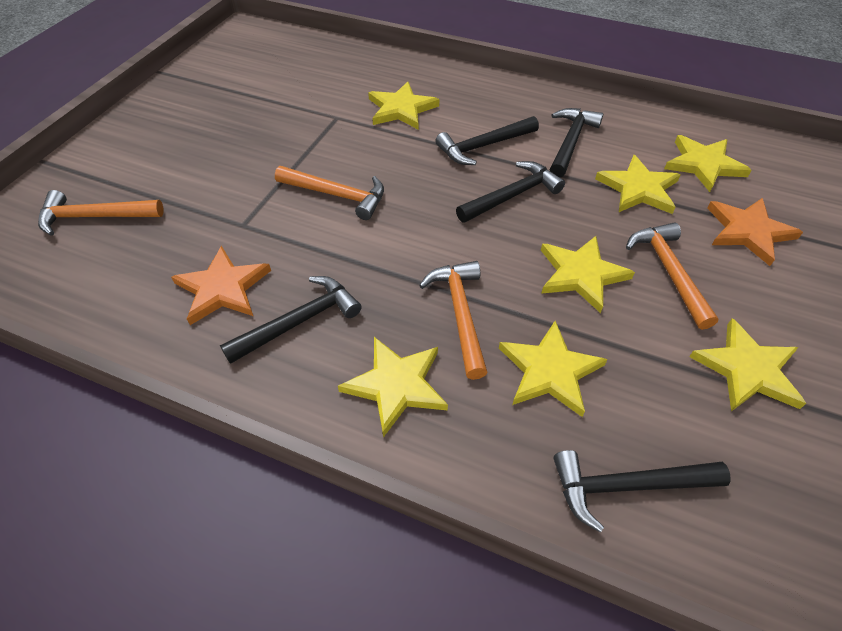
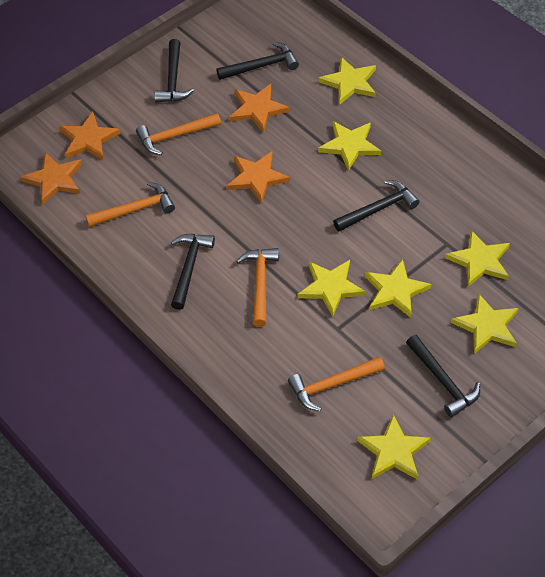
orange star: [171,246,271,325] [707,198,803,266] = 2 -> [20,152,82,205] [59,112,121,160] [227,151,290,203] [229,84,290,133] = 4

